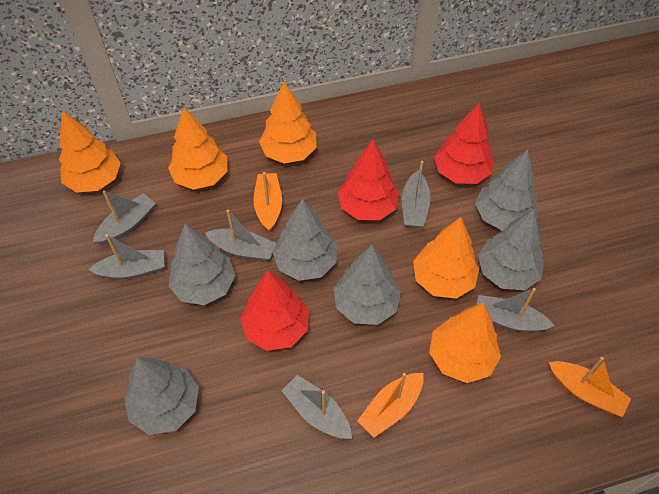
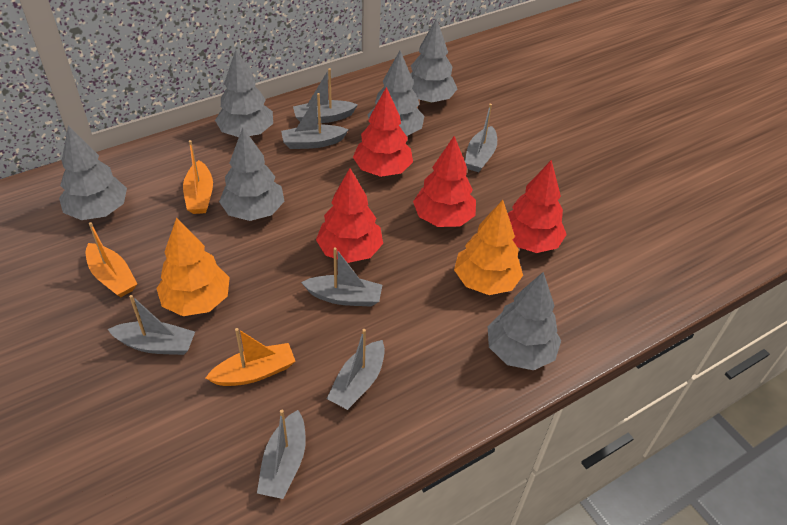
grey boat: [88,234,165,279] [93,190,156,245] [205,209,276,261] [282,375,352,439] [402,161,430,228] [476,288,554,332] = 6 -> [108,295,195,355] [257,410,306,499] [281,93,348,149] [293,68,358,123] [301,247,382,307] [326,329,385,410] [465,104,497,172] = 7
orange tree: [59,110,121,193] [168,107,227,190] [259,82,317,164] [413,217,479,299] [429,303,501,383] = 5 -> [156,217,230,316] [454,200,523,295] = 2
red tree: [240,270,309,351] [338,139,399,220] [434,102,493,184] = 3 -> [316,168,383,263] [353,87,413,177] [413,136,476,227] [508,160,567,253] = 4

